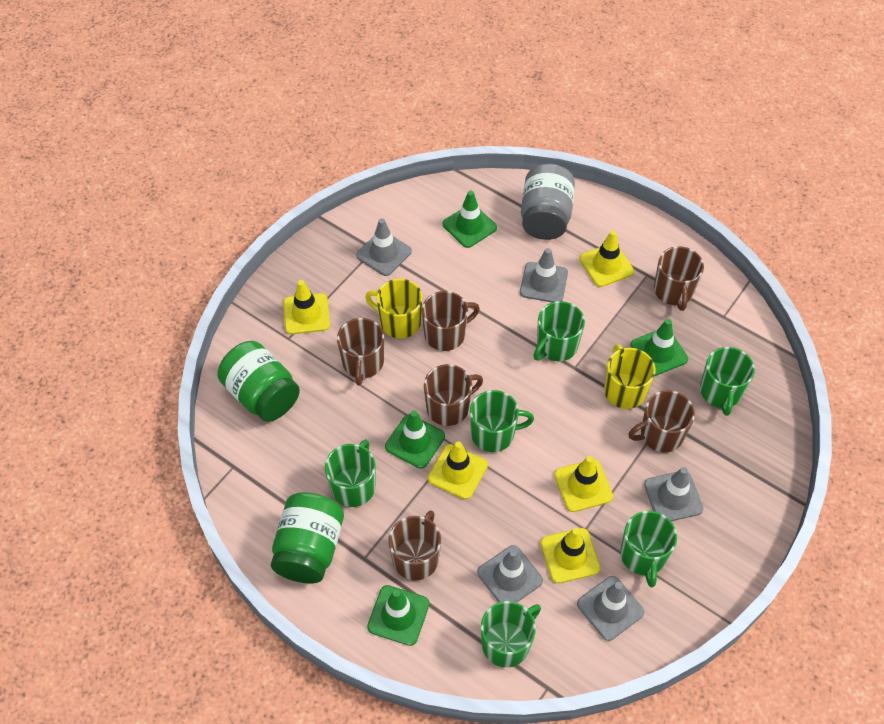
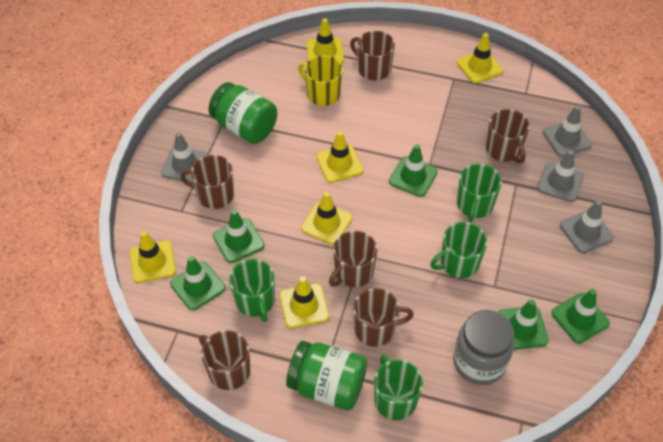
green mug: [325,439,375,507] [470,390,534,452] [481,601,541,668] [533,301,585,361] [620,511,677,587] [700,347,755,416] = 6 -> [229,259,275,322] [374,354,423,420] [430,222,487,278] [457,164,502,222] = 4
green traffic cone: [367,585,430,646] [385,410,445,469] [443,190,497,248] [630,319,688,376] = 4 -> [170,256,225,311] [213,209,265,263] [389,144,438,197] [498,299,549,350] [551,289,610,343] = 5
grey traffic cone: [356,218,412,276] [477,545,543,603] [520,248,568,302] [577,576,644,641] [644,467,704,521] = 5 -> [161,132,208,183] [537,150,584,202] [543,106,592,157] [560,200,614,253] = 4
yellow mug: [365,279,423,338] [604,344,656,409] = 2 -> [298,55,343,106] = 1
yellow traffic cone: [283,280,330,334] [428,441,488,499] [541,528,600,583] [554,456,613,512] [580,230,634,287] = 5 -> [130,231,176,283] [280,276,329,328] [301,192,352,245] [306,18,344,64] [316,131,363,183] [457,33,503,84] = 6

